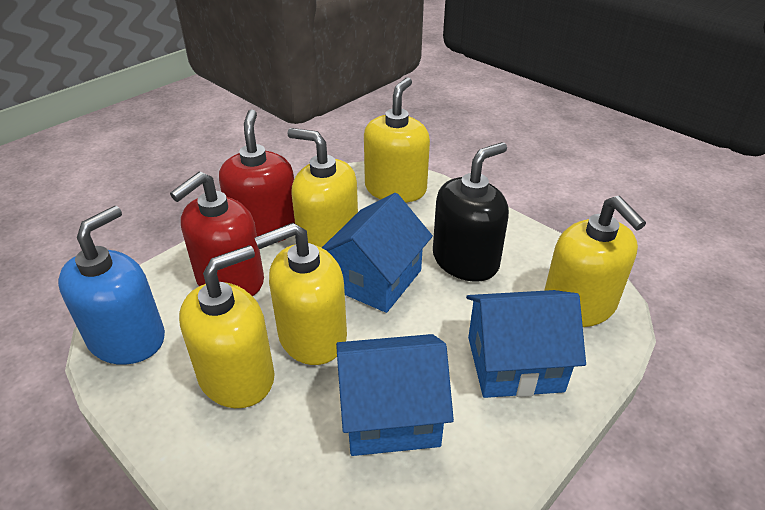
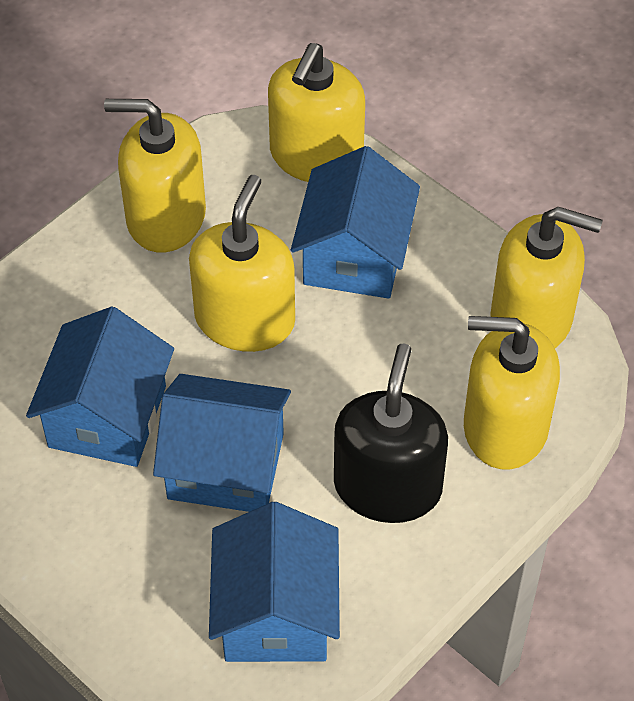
blue house: [322,193,433,313] [336,334,454,456] [466,290,586,398] = 3 -> [26,307,174,467] [153,374,291,512] [209,502,340,662] [291,146,420,299] = 4
blue soap dispenser: [58,206,165,365] = 1 -> none = 0
red soap dispenser: [170,172,264,296] [219,109,295,242] = 2 -> none = 0

